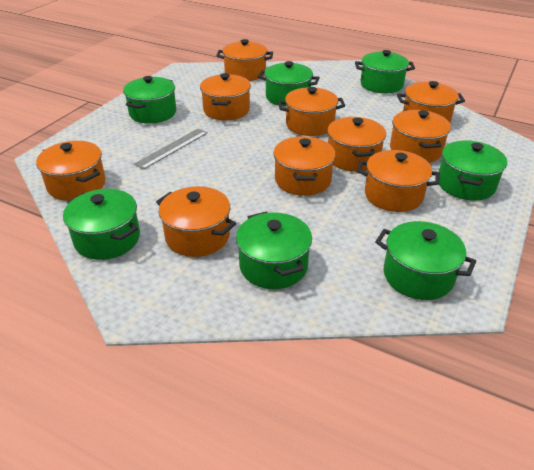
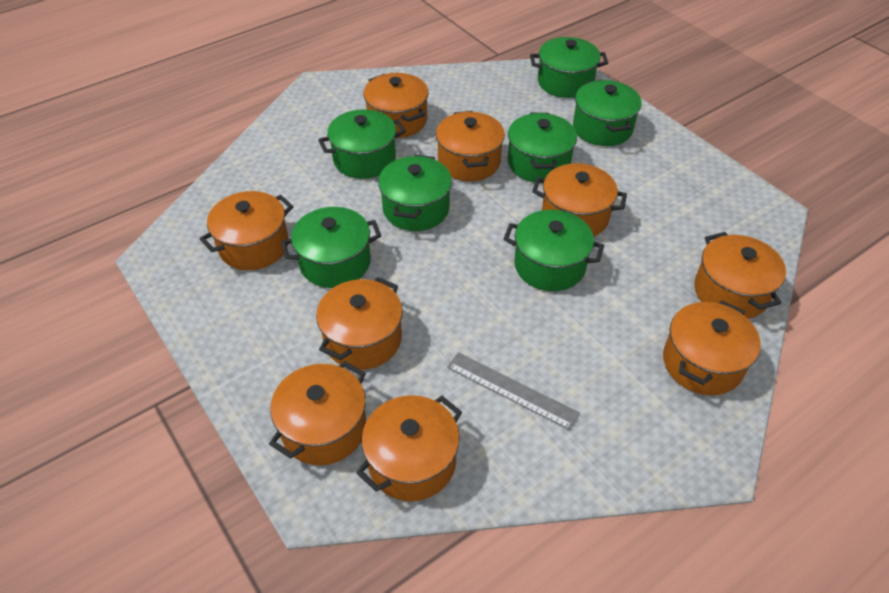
orange pot: [36,141,106,201] [156,186,236,257] [200,73,251,120] [216,39,273,81] [273,136,336,196] [278,87,345,136] [327,117,386,172] [357,150,440,212] [390,110,451,163] [397,81,465,122] = 10 -> [200,191,293,270] [269,361,366,465] [316,277,403,370] [356,395,462,501] [363,73,429,138] [436,111,505,181] [532,163,627,237] [663,300,761,395] [694,232,786,319] = 9

